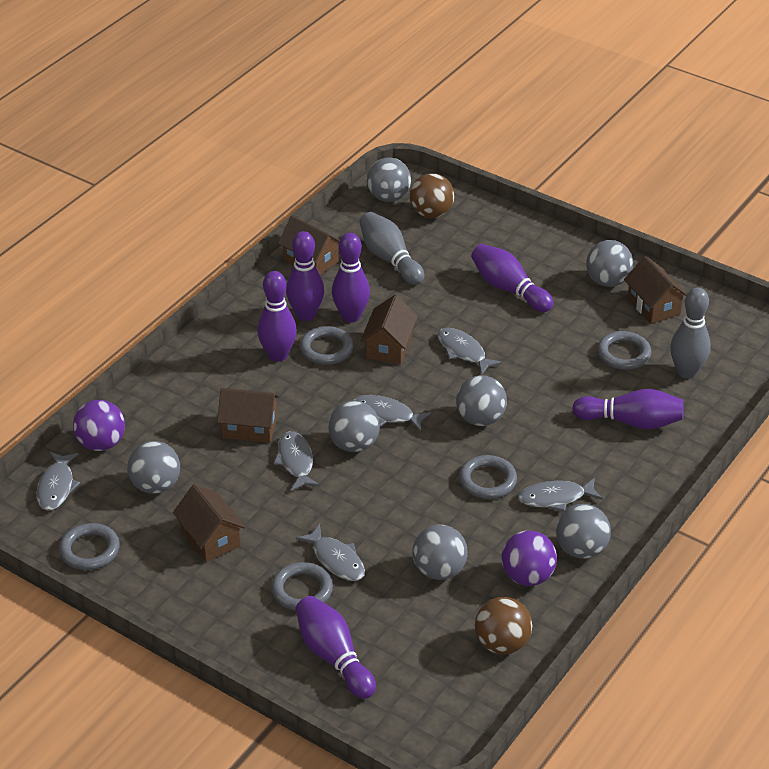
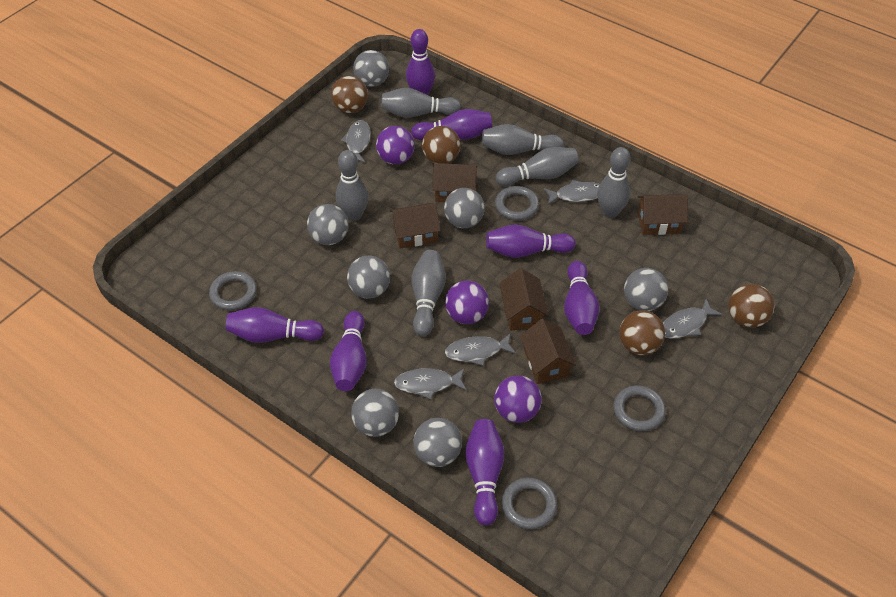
brown ball: [410,173,454,218] [475,597,532,655] = 2 -> [331,76,368,113] [422,126,460,164] [619,310,665,355] [728,284,775,328] = 4
grey bowling pin: [360,212,424,285] [670,288,711,379] = 2 -> [336,150,368,221] [381,88,461,118] [411,250,446,336] [482,124,564,155] [496,147,579,186] [597,147,631,218] = 6
grey fish: [37,452,80,511] [273,431,320,491] [296,524,365,581] [353,395,431,432] [438,328,502,375] [518,478,603,512] = 6 -> [341,120,371,163] [394,368,467,399] [445,333,516,366] [543,180,600,205] [663,299,722,339] = 5
grey ring: [59,523,120,570] [271,562,333,611] [300,326,353,365] [459,455,517,499] [597,331,651,370] = 5 -> [209,271,257,310] [495,186,539,220] [502,478,557,529] [613,386,666,431] = 4
purple ball: [73,400,125,451] [501,531,557,586] = 2 -> [376,126,415,165] [445,280,489,324] [494,375,542,423] = 3
purple bowling pin: [257,271,297,362] [286,231,324,321] [296,596,376,699] [332,233,370,322] [471,244,553,312] [572,389,683,429] = 6 -> [226,307,324,343] [330,311,367,391] [406,29,435,95] [411,109,492,140] [465,419,505,525] [486,224,576,258] [564,261,600,335] = 7

